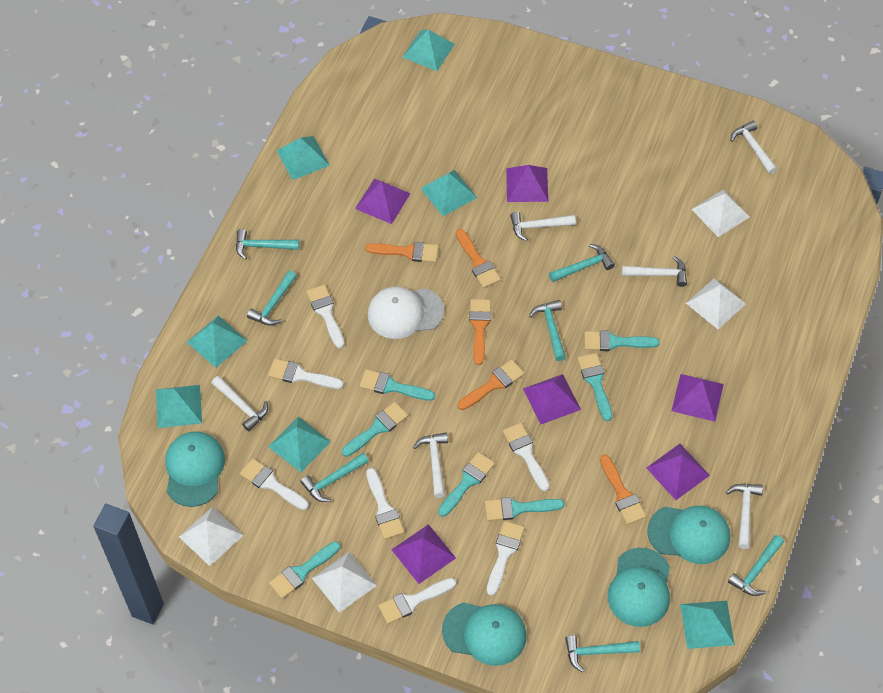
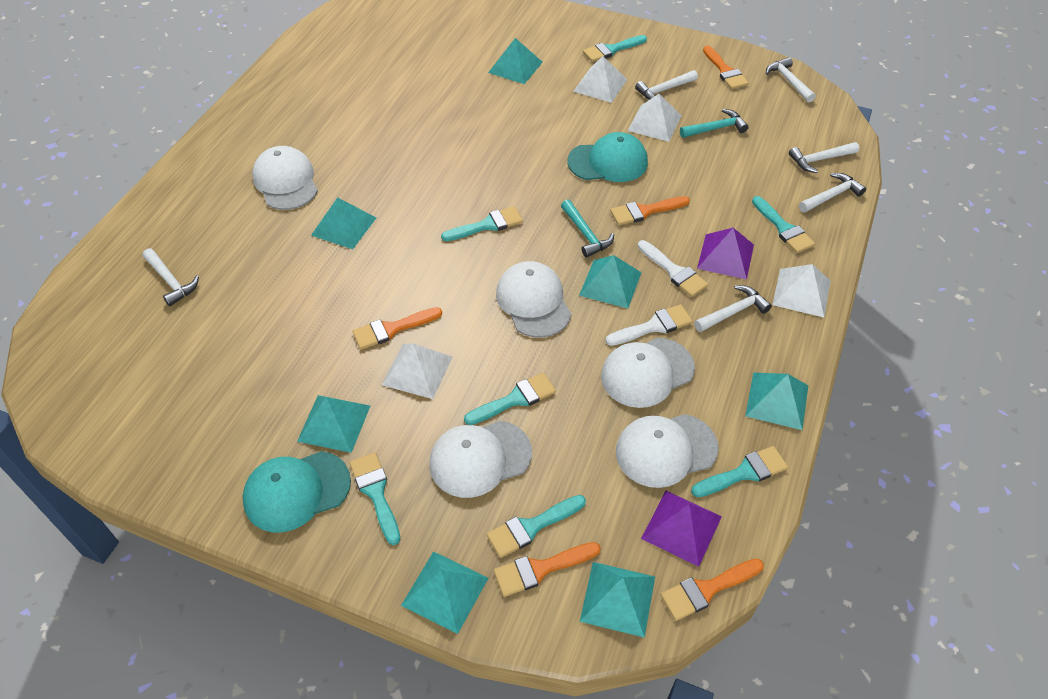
purple pyramid: [355,179,411,224] [392,524,456,584] [506,165,548,202] [523,374,581,425] [647,444,710,500] [672,374,724,422] = 6 -> [641,491,722,567] [697,228,754,280] = 2
turquoise cap: [165,431,225,507] [442,602,527,666] [608,548,670,627] [647,506,730,564] = 4 -> [242,451,351,532] [568,132,648,182] = 2
turquoise hammer: [236,229,300,260] [247,271,297,326] [300,453,369,502] [529,300,566,361] [549,244,615,282] [565,635,640,672] [728,535,784,596] = 7 -> [561,199,614,258] [680,109,749,138] = 2
white brush: [240,458,309,510] [268,359,344,389] [306,285,344,348] [366,468,404,539] [378,578,456,624] [487,521,525,596] [503,423,549,491] = 7 -> [605,304,693,346] [638,240,708,297] = 2
white cap: [368,287,444,339] = 1 -> [252,146,318,210] [429,421,532,498] [496,261,571,338] [601,338,695,408] [616,414,718,488] = 5

